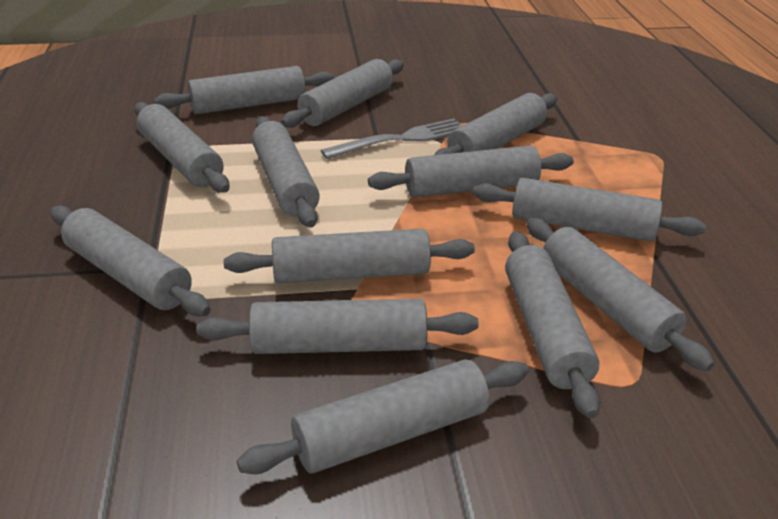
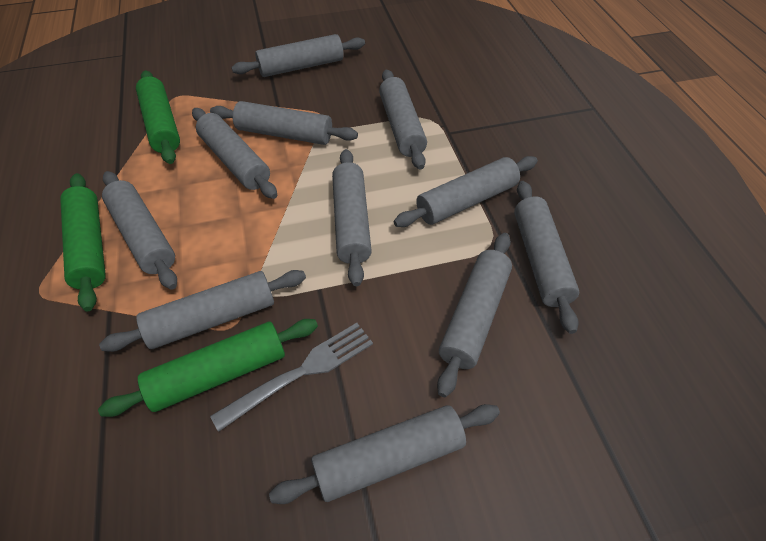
green rolling pin: none = 0 -> [60,173,106,311] [98,319,318,417] [136,70,180,164] = 3
grey rolling pin: [50,206,211,316] [134,102,230,193] [154,66,335,114] [196,299,479,354] [224,229,475,283] [237,359,529,474] [252,116,320,228] [281,59,404,128] [368,145,574,198] [434,93,557,155] [473,178,706,242] [505,231,600,418] [526,218,714,371] = 13 -> [99,270,306,352] [102,171,177,290] [192,108,277,199] [210,101,358,145] [231,34,365,77] [269,404,500,504] [332,149,372,286] [379,70,427,170] [394,156,538,227] [437,233,512,397] [514,181,579,334] = 11

